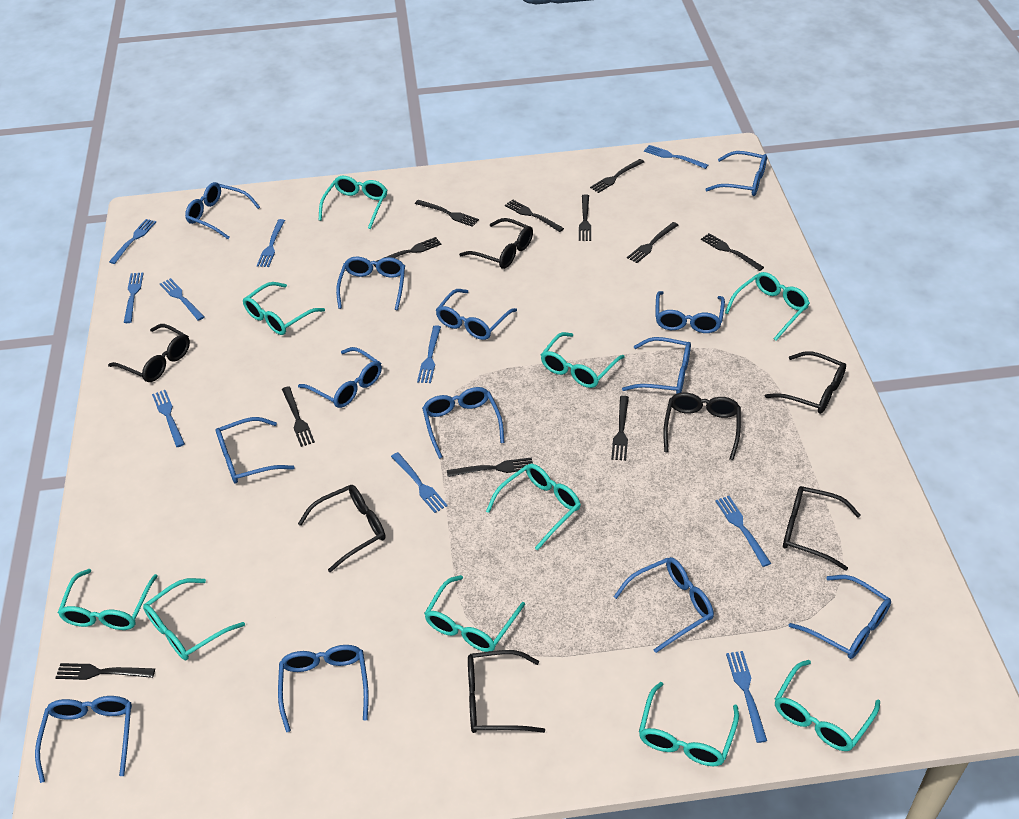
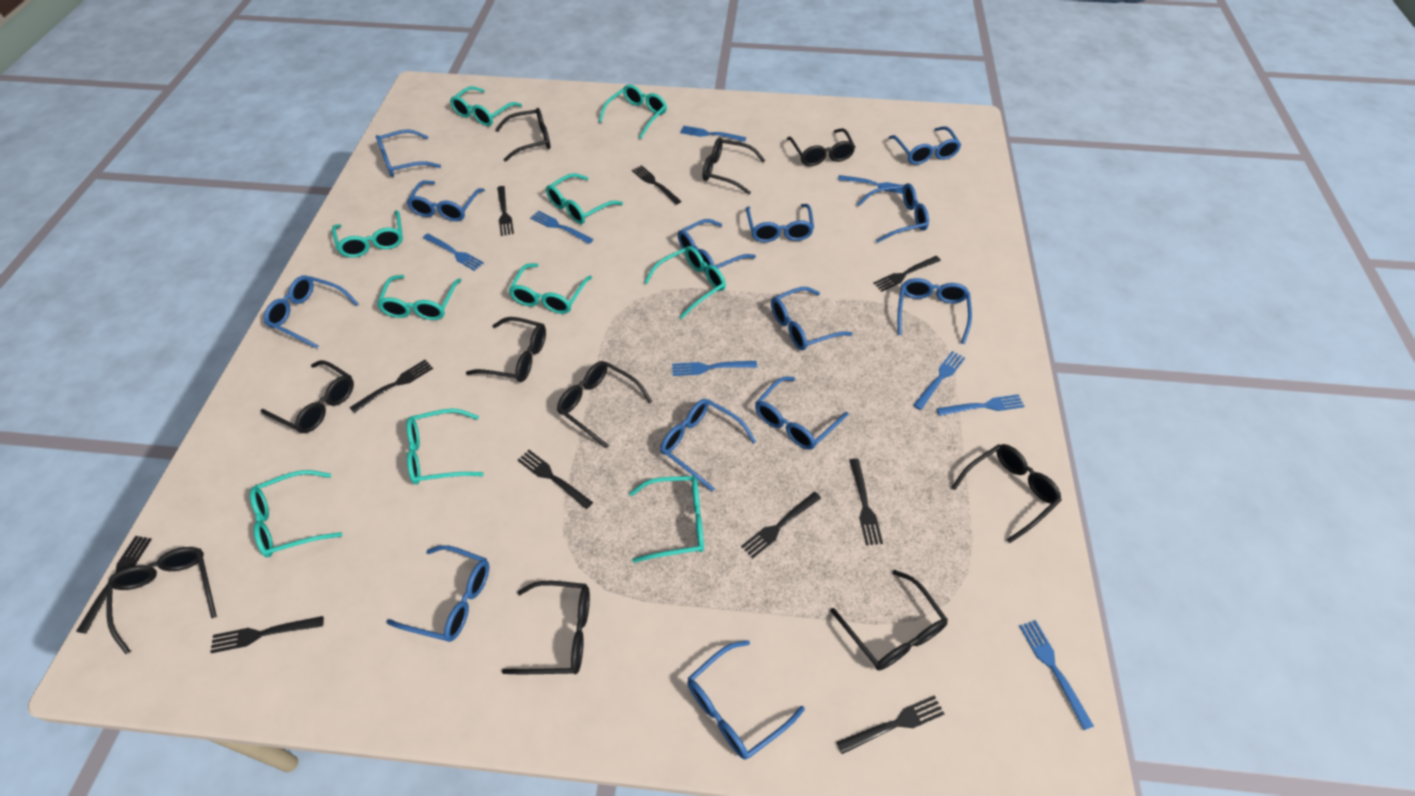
black fork: [55,663,155,680] [282,386,315,447] [373,237,442,267] [415,200,479,227] [447,457,533,477] [505,199,564,232] [579,194,591,241] [590,159,644,193] [611,396,629,461] [627,222,678,263] [701,233,764,271] = 11 -> [76,536,152,634] [210,616,324,653] [349,360,433,413] [497,186,514,236] [518,450,593,509] [632,165,681,205] [741,492,821,559] [837,695,944,754] [849,459,883,545] [874,256,941,291] = 10
black glasses: [108,324,190,382] [298,485,386,572] [459,218,533,269] [468,650,545,733] [663,392,741,460] [765,351,846,414] [783,486,861,571] = 7 -> [106,547,217,654] [261,360,354,433] [466,317,546,382] [495,108,551,162] [502,581,590,674] [557,361,652,449] [702,138,765,194] [787,128,855,166] [831,570,948,670] [951,444,1062,543] = 10
blue fork: [109,219,156,264] [124,272,144,323] [152,390,185,447] [160,278,204,321] [257,219,285,267] [391,452,448,513] [417,325,441,383] [644,145,708,169] [715,496,771,567] [726,651,767,743] = 10 -> [423,233,484,271] [530,211,593,244] [672,361,757,376] [680,126,746,142] [838,175,903,194] [913,351,965,410] [936,394,1025,416] [1019,620,1094,730] = 8

